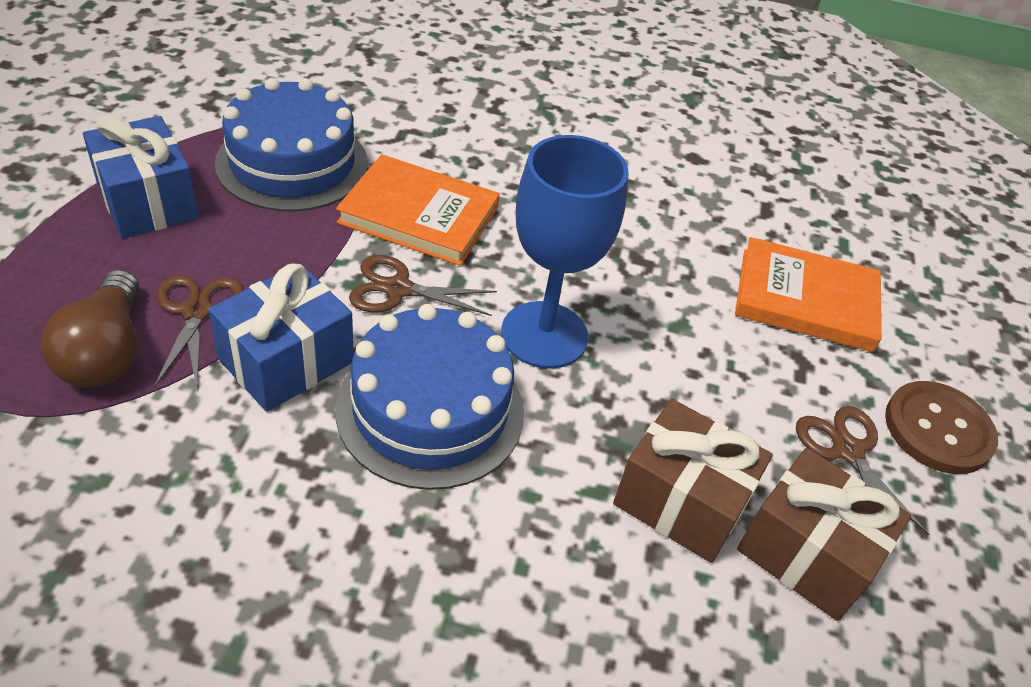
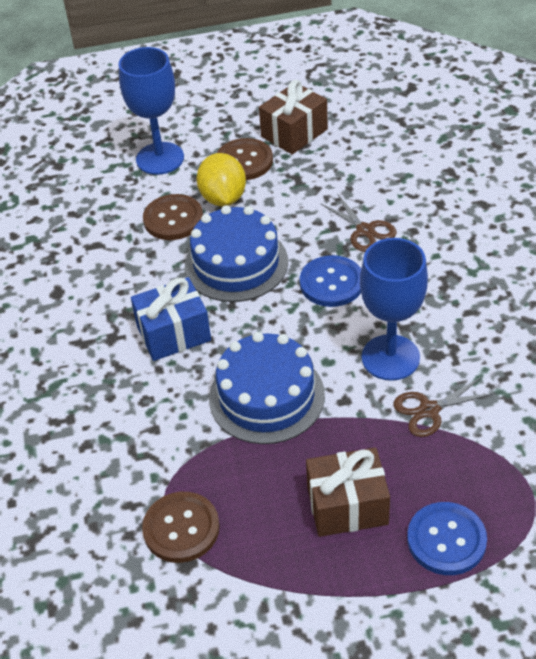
blue button: none = 0 -> [300,255,361,307] [407,502,487,575] = 2
blue gift: [83,116,199,239] [208,264,354,412] = 2 -> [131,277,211,361] = 1
blue goblet: [501,135,629,369] = 1 -> [119,47,184,175] [360,238,428,381] = 2
brown button: [885,381,998,474] = 1 -> [142,492,220,563] [143,194,203,240] [217,138,273,180] = 3
brown light bulb: [41,269,139,388] = 1 -> none = 0
brown scissors: [154,275,244,388] [349,255,497,316] [796,406,930,535] = 3 -> [320,194,397,252] [393,376,496,437] = 2
orange book: [336,154,500,266] [735,237,882,352] = 2 -> none = 0
yellow lemon: none = 0 -> [196,153,246,206] = 1

